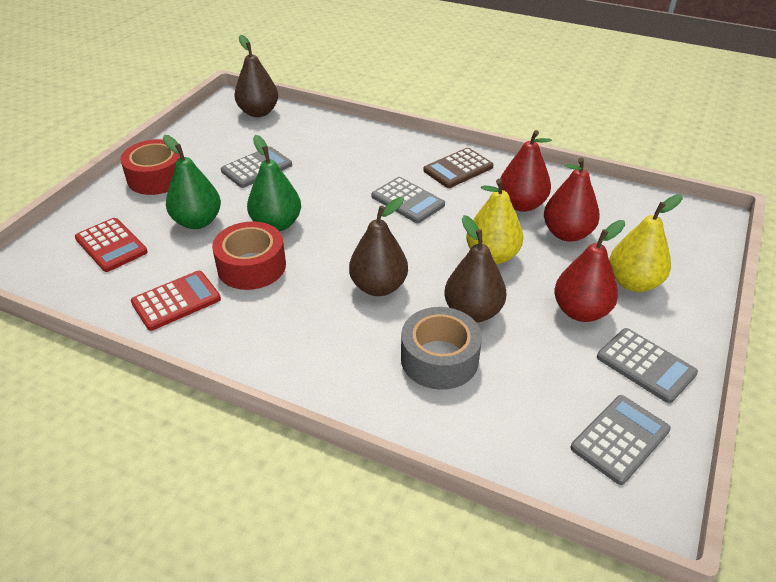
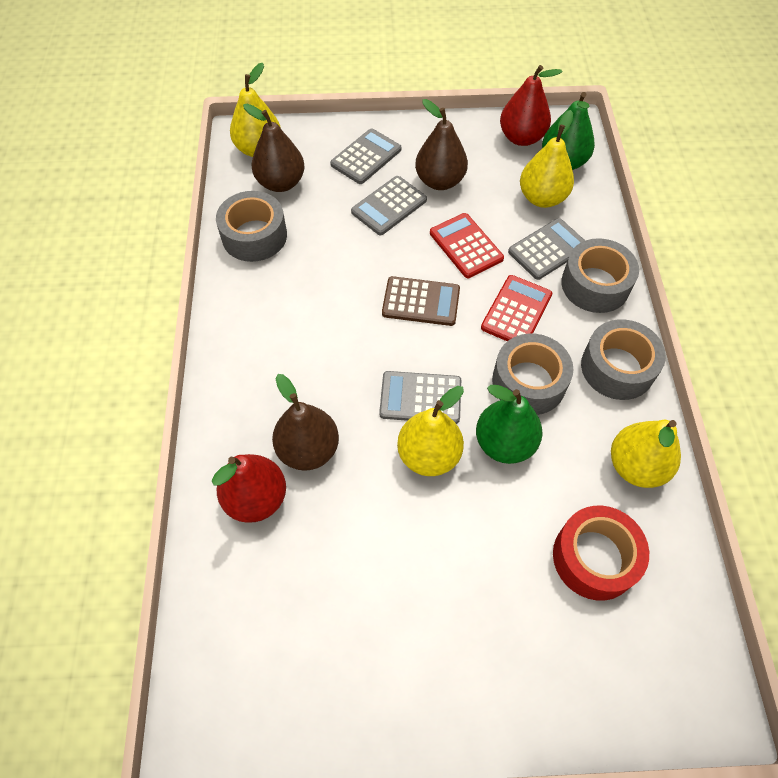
grey tape: [401,307,482,390] = 1 -> [216,191,287,262] [492,334,573,415] [561,238,639,313] [581,319,666,400] = 4
red pear: [500,130,552,212] [544,157,600,242] [554,220,625,322] = 3 -> [212,454,286,523] [500,65,562,146] = 2
red tape: [121,139,181,195] [212,221,286,290] = 2 -> [553,506,649,601] = 1
yellow pear: [466,179,523,264] [609,194,683,292] = 2 -> [230,63,281,157] [397,386,464,476] [520,110,574,208] [611,420,681,488] = 4

